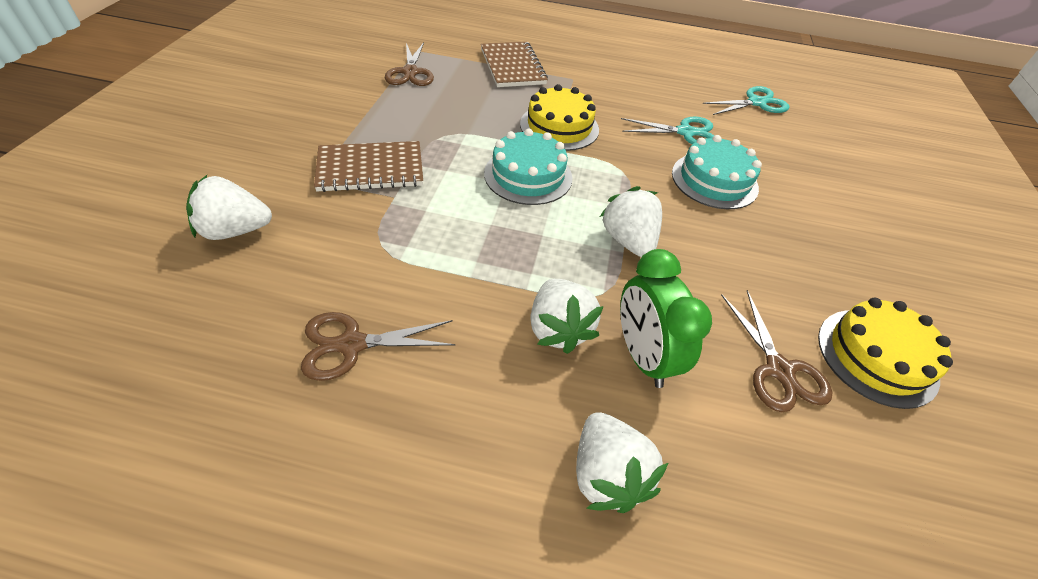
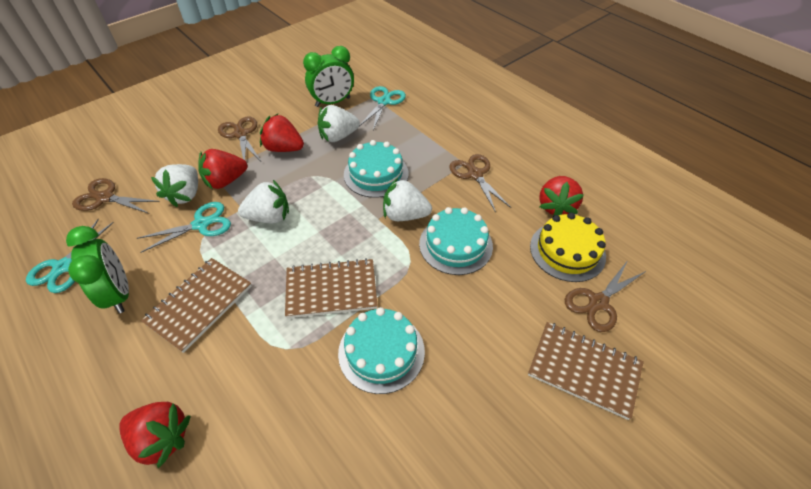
brown notebook: [314,141,423,192] [481,42,548,87] = 2 -> [141,258,252,353] [285,258,378,318] [528,322,644,420] = 3
brown scissors: [301,312,455,381] [385,42,434,86] [721,290,833,412] = 3 -> [72,178,160,214] [218,117,261,161] [449,154,511,213] [565,260,646,332] = 4
green clock: [620,249,712,388] = 1 -> [66,226,129,314] [303,46,354,107] = 2
red strawberry: none = 0 -> [119,402,191,468] [198,149,247,190] [260,113,304,152] [539,176,584,216] = 4
turquoise cake: [484,128,573,205] [672,135,762,209] = 2 -> [338,307,425,394] [344,140,408,198] [419,207,493,275] = 3
turquoise scissors: [621,117,714,145] [702,86,790,115] = 2 -> [26,218,114,293] [137,202,231,253] [359,86,406,130] = 3
yellow cake: [520,84,599,151] [818,298,953,409] = 2 -> [530,213,606,282] = 1

